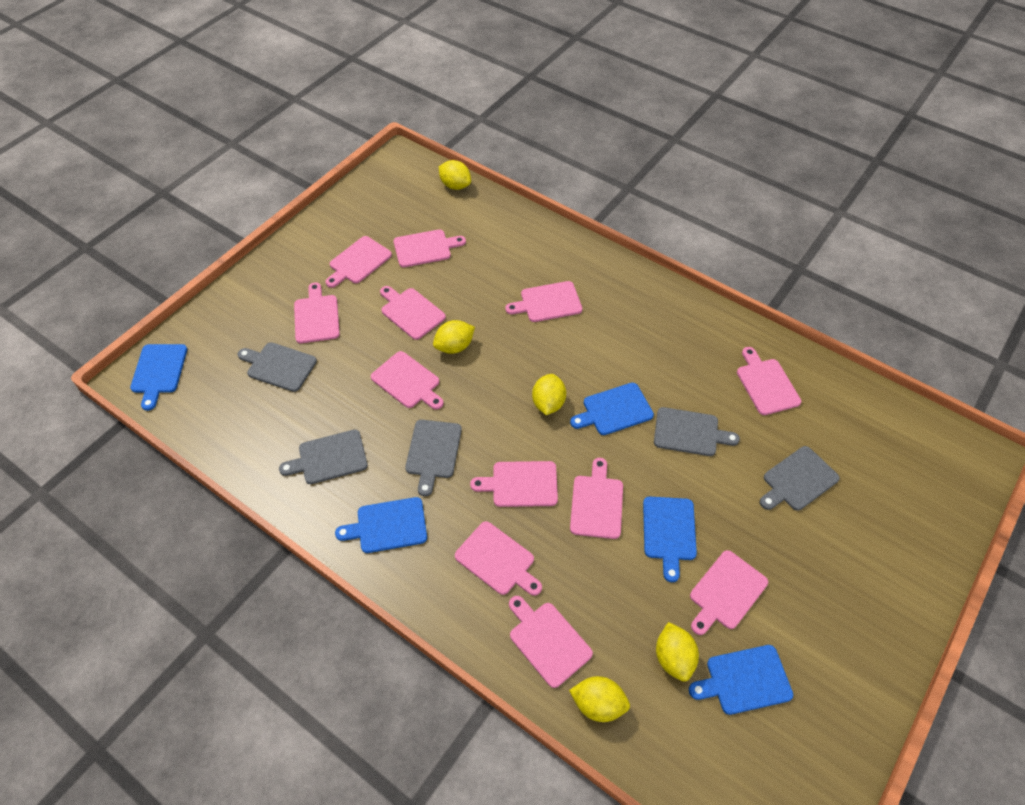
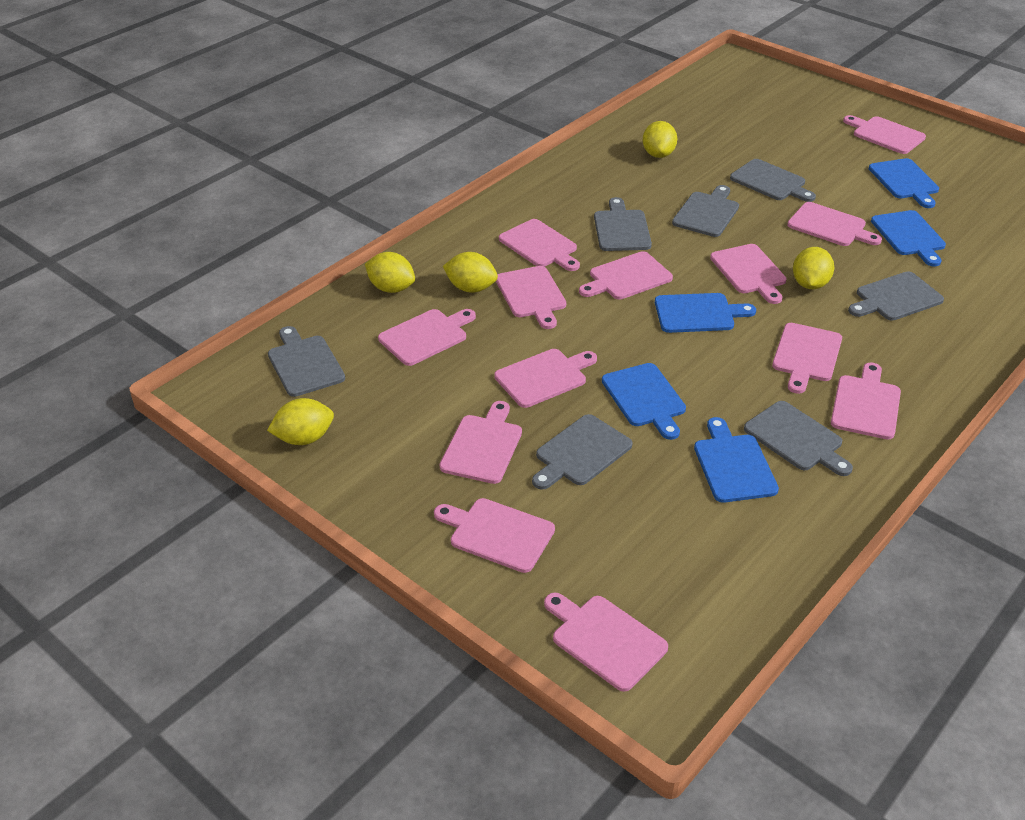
grey cutting board: [238,342,317,392] [279,430,368,484] [405,420,462,496] [654,407,740,456] [760,446,840,511] = 5 -> [268,326,345,397] [532,414,633,490] [594,197,652,251] [672,185,739,237] [730,159,816,202] [744,401,853,476] [848,271,944,321] = 7
pink cutting board: [294,282,340,343] [325,236,392,288] [371,351,444,410] [380,286,446,340] [394,229,466,267] [455,521,542,596] [470,461,558,507] [505,281,582,322] [509,596,593,688] [570,458,623,539] [690,550,768,635] [737,347,801,415] = 12 -> [378,309,476,366] [434,498,555,573] [440,401,522,484] [494,349,597,408] [496,266,566,329] [499,219,580,271] [544,592,668,692] [579,251,673,300] [710,244,787,304] [772,323,842,394] [787,202,882,246] [831,362,901,440] [843,115,926,154] = 13

